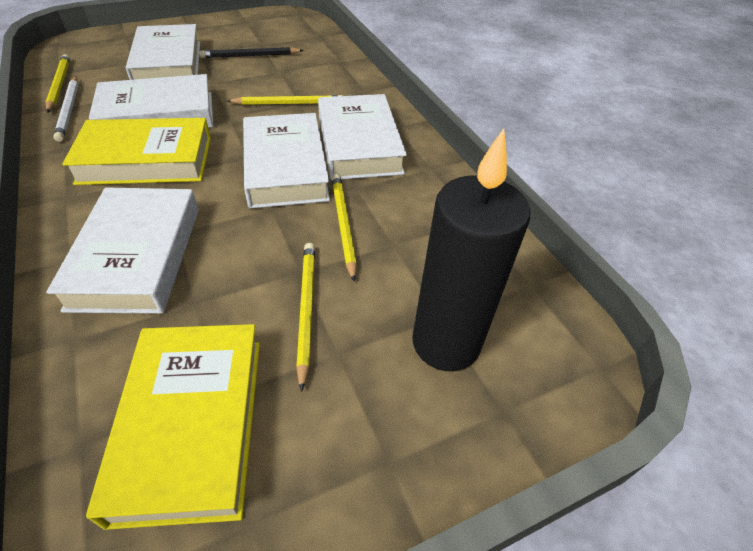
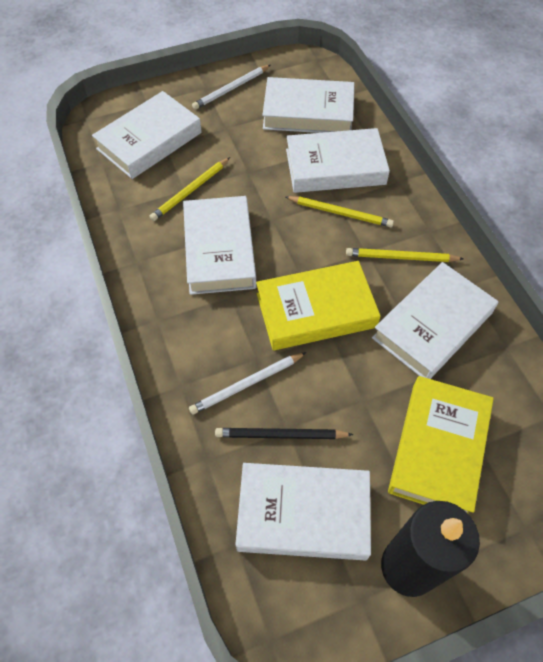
white book: [46,187,199,314] [89,74,213,128] [126,24,200,80] [243,113,330,209] [318,94,407,180] = 5 -> [92,91,202,179] [183,196,257,295] [235,463,371,561] [262,77,354,133] [286,128,390,193] [372,262,498,379] = 6
white pencil: [53,76,79,142] = 1 -> [189,352,307,415] [192,65,270,110] = 2
yellow pencil: [45,54,70,113] [227,95,343,105] [296,243,315,392] [332,174,357,282] = 4 -> [149,157,230,221] [285,196,394,227] [346,248,464,262] = 3

